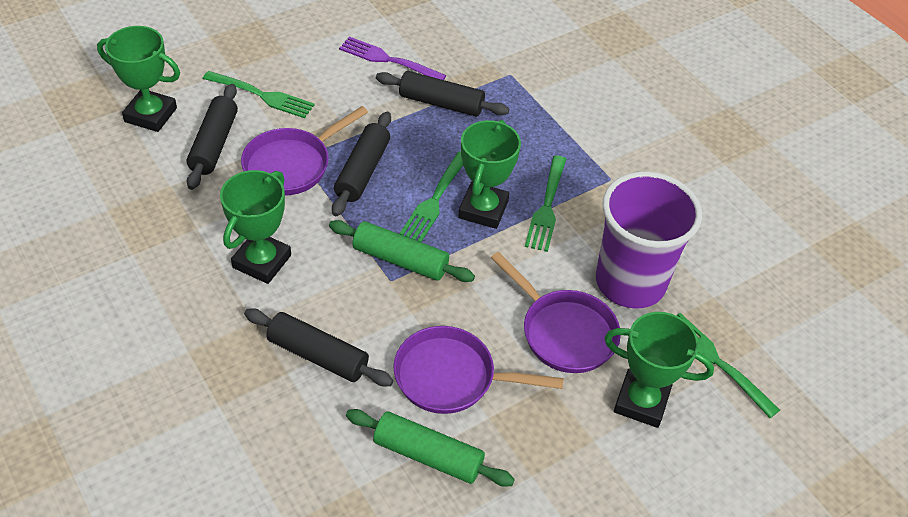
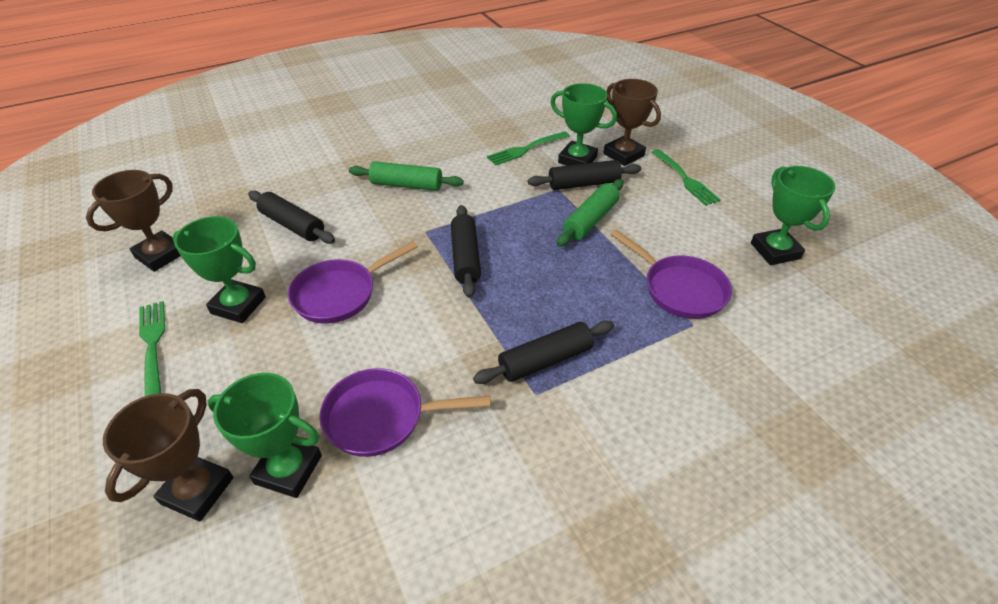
brown trophy: none = 0 -> [86,170,181,272] [103,389,233,521] [603,79,661,166] = 3
green fork: [203,71,315,118] [400,151,463,242] [525,155,566,252] [677,313,780,418] = 4 -> [139,301,165,396] [487,131,570,165] [651,149,721,206] = 3
purple cup: [596,172,702,309] = 1 -> none = 0
purple fork: [339,37,447,80] = 1 -> none = 0

